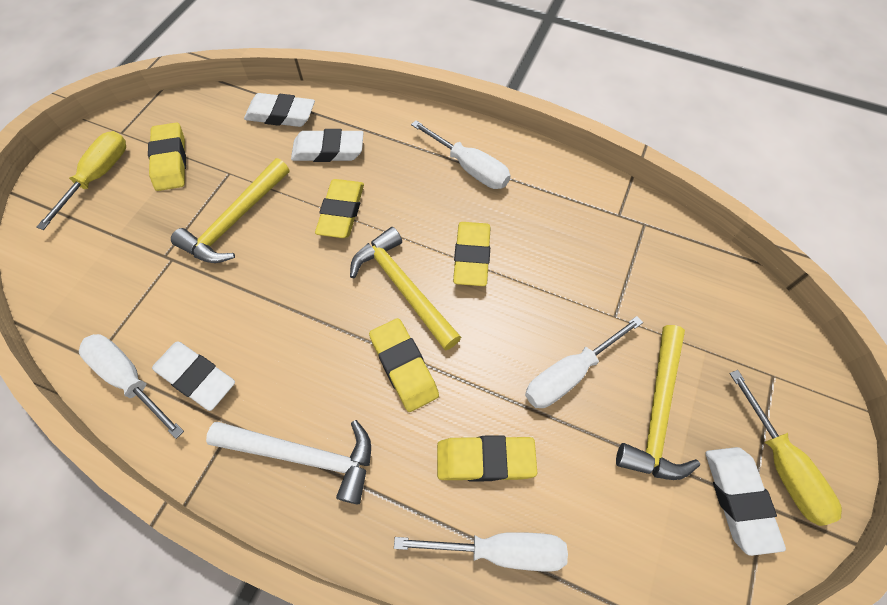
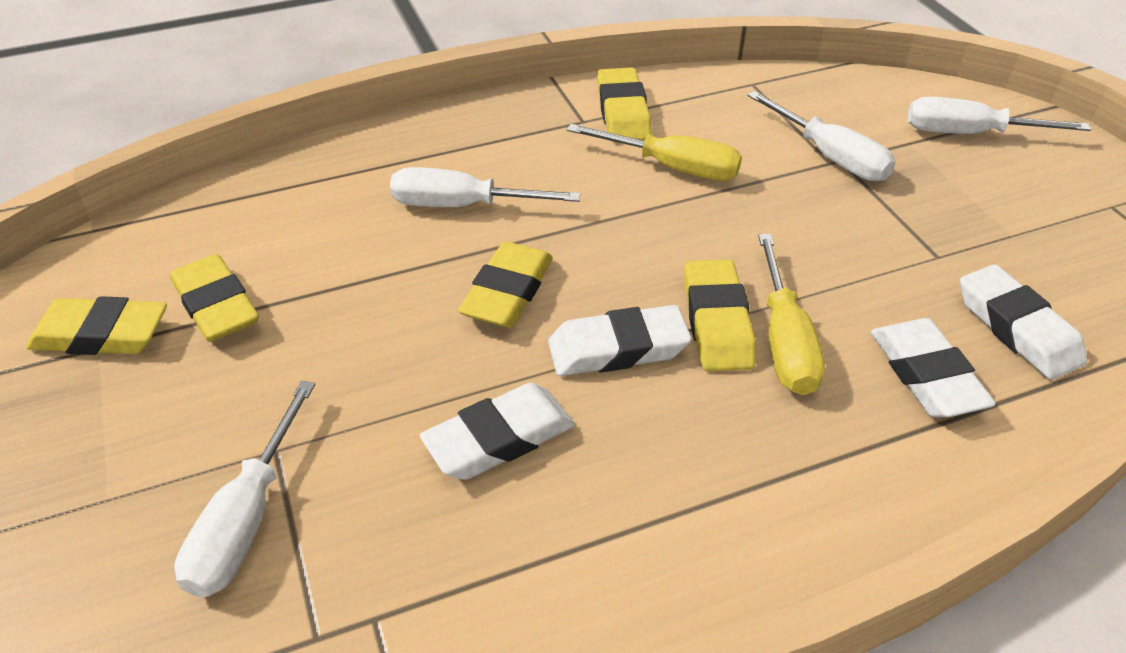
white hammer: [206,420,371,505] = 1 -> none = 0
yellow hammer: [171,158,289,263] [350,227,461,350] [616,325,700,480] = 3 -> none = 0

